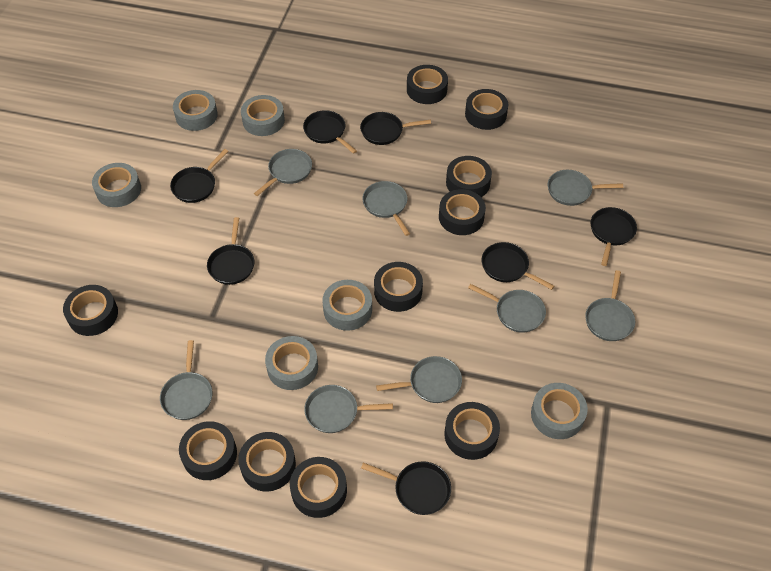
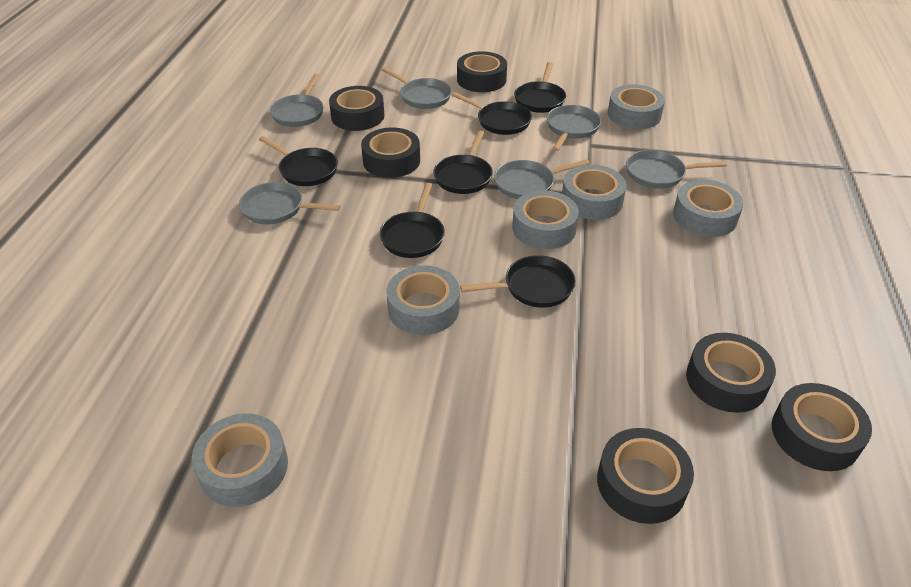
black pan: [170,149,228,203] [207,217,254,285] [303,110,357,154] [360,112,431,145] [361,461,451,515] [482,242,554,290] [590,207,637,266] = 7 -> [259,136,338,186] [380,183,445,258] [433,131,493,194] [452,92,532,135] [460,255,576,308] [514,62,566,113] = 6
black tape: [63,285,118,336] [179,421,237,480] [238,432,296,492] [290,457,347,518] [374,262,423,312] [407,65,448,104] [439,189,486,235] [444,402,500,460] [446,156,492,197] [465,89,508,130] = 10 -> [329,86,384,131] [361,127,420,178] [457,51,507,92] [597,428,694,524] [686,333,776,413] [772,383,872,471] = 6
grey pan: [160,340,212,420] [254,149,312,196] [304,385,393,433] [362,181,410,236] [376,356,462,403] [468,284,546,333] [548,170,623,206] [585,270,635,341] = 8 -> [239,182,340,224] [270,74,324,127] [382,67,452,109] [494,159,590,199] [547,105,601,151] [626,150,727,189] = 6

